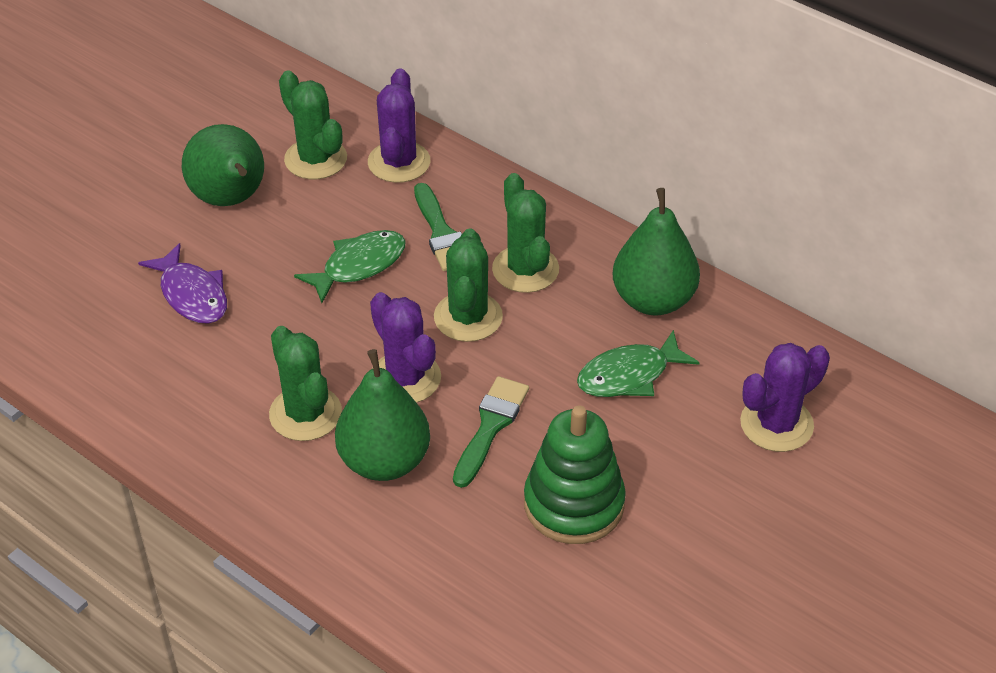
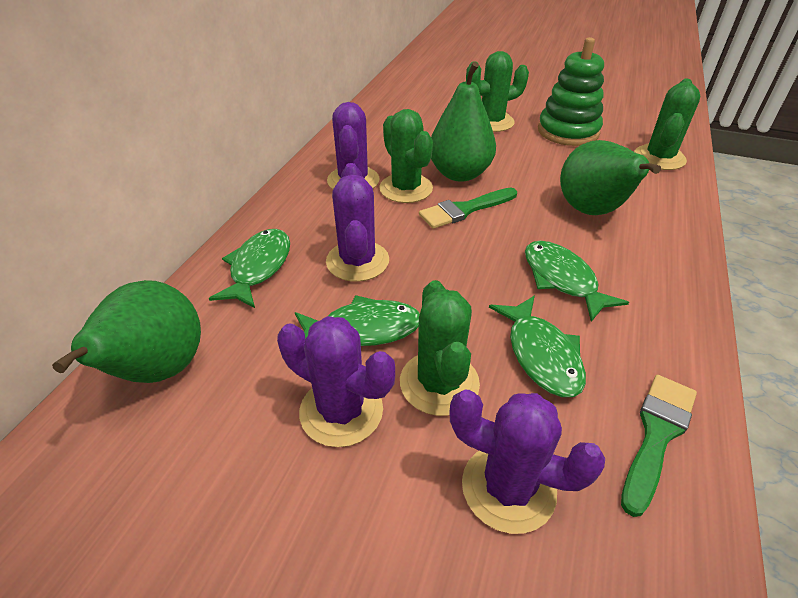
green fish: [294,230,406,303] [577,330,700,397] = 2 -> [209,229,290,308] [295,295,420,346] [489,296,586,397] [525,241,629,322] = 4
purple cactus: [368,68,430,183] [370,292,441,403] [740,343,830,452] = 3 -> [277,316,395,447] [326,163,389,282] [327,102,380,189] [449,390,605,534] = 4
purple fish: [138,243,227,324] = 1 -> none = 0

